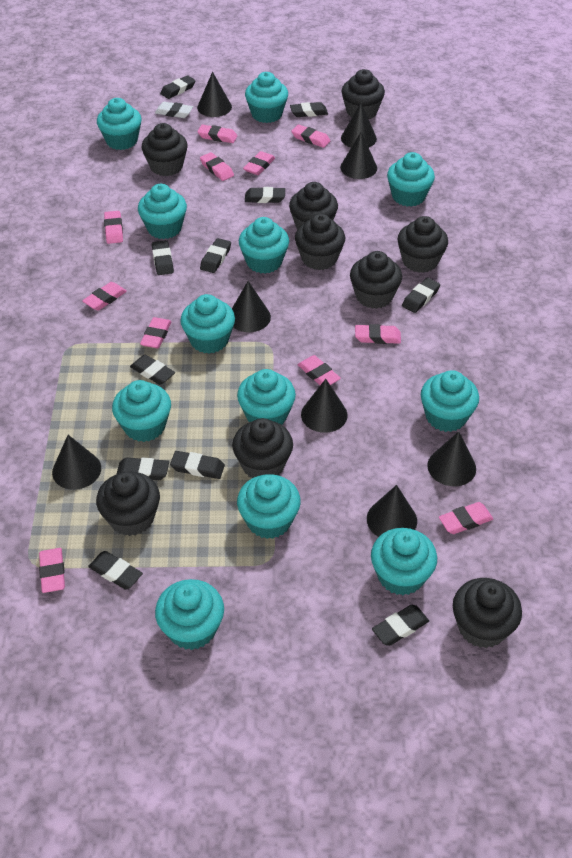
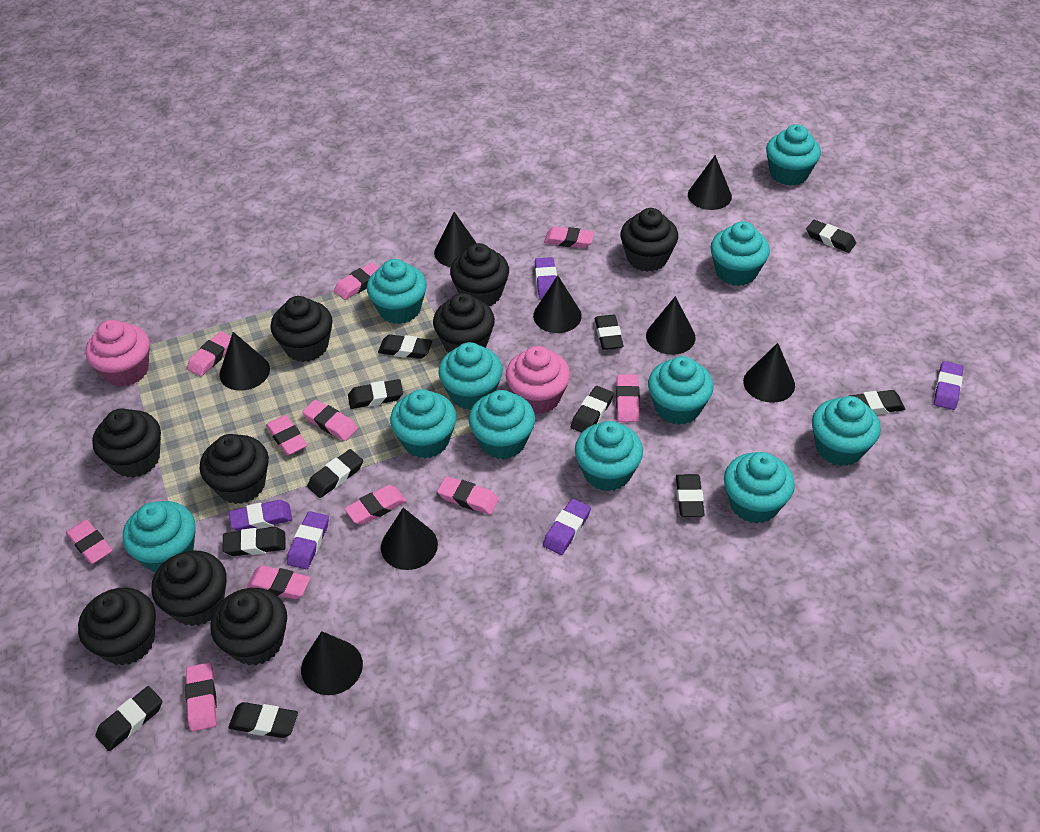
pink cupcake: none = 0 -> [86,320,150,387] [506,346,570,414] = 2
purple eraser: none = 0 -> [229,500,292,531] [287,511,329,569] [535,257,557,299] [543,498,591,555] [934,361,963,410] = 5
turquoise cupcake: [97,98,142,150] [112,380,171,442] [138,184,187,239] [155,579,224,650] [180,294,235,353] [237,369,296,425] [237,474,301,539] [239,217,289,274] [245,72,288,123] [371,528,437,595] [387,152,435,207] [421,370,479,432] = 12 -> [123,501,195,572] [367,259,427,324] [390,389,457,459] [438,342,503,410] [469,390,535,459] [575,421,643,491] [648,356,714,425] [711,221,770,286] [724,452,795,524] [766,124,821,186] [812,396,881,466] = 11
white eraser: [155,102,193,118] = 1 -> none = 0

